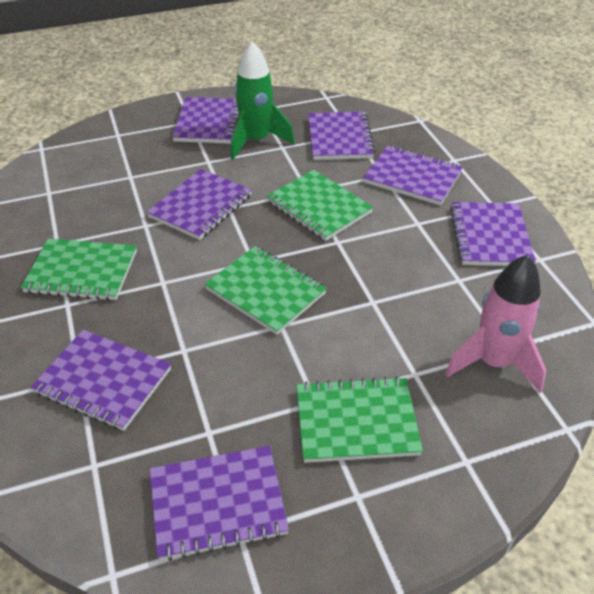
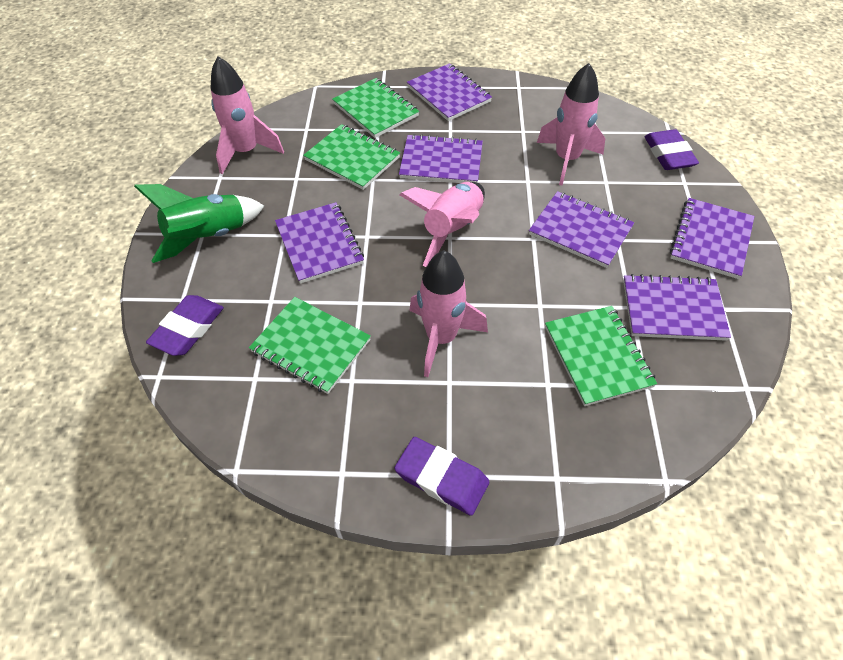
pink rocket: [445,254,546,393] = 1 -> [211,56,284,174] [400,182,485,267] [409,250,488,377] [537,63,606,186] = 4
purple eraser: none = 0 -> [146,295,224,356] [394,437,489,516] [644,129,699,170] = 3
purple notebook: [31,329,171,431] [147,169,252,240] [150,446,289,561] [172,97,239,144] [308,111,375,160] [363,146,463,206] [450,202,536,266] = 7 -> [275,202,364,284] [399,134,483,183] [407,63,492,121] [529,191,634,268] [623,274,731,341] [670,198,755,279] = 6

